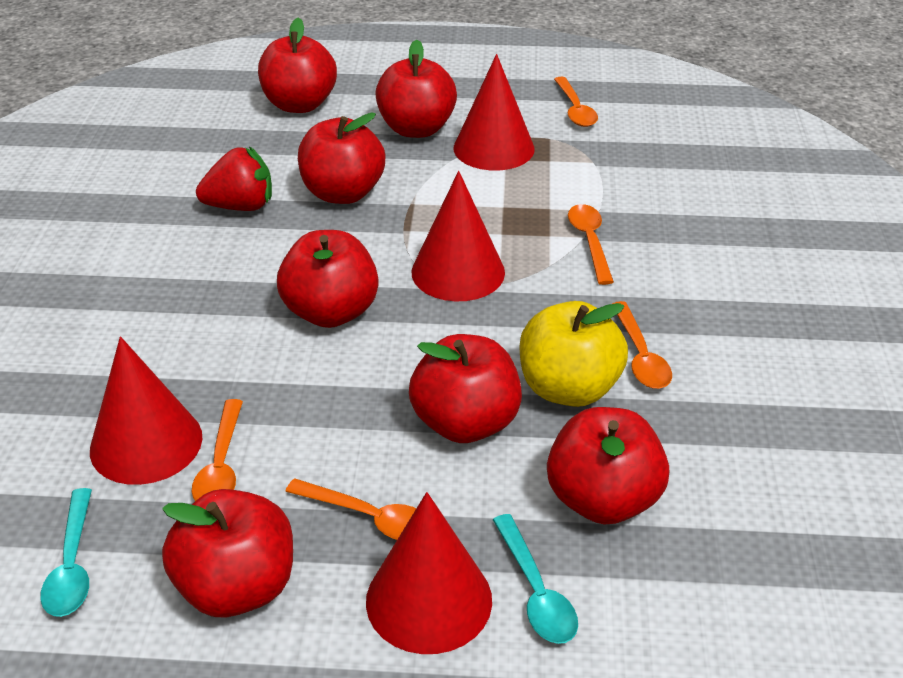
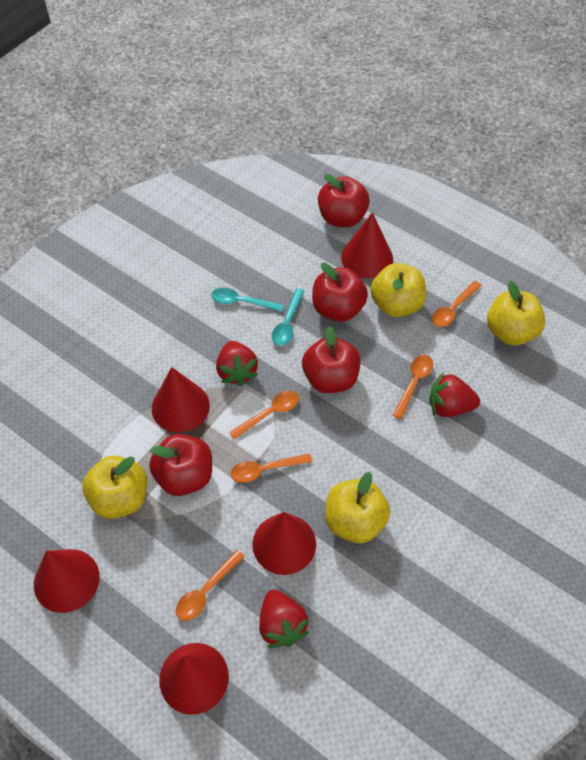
red apple: [162,489,293,618] [258,18,337,113] [277,230,379,328] [298,112,385,204] [375,40,457,138] [409,334,522,443] [547,407,669,524] = 7 -> [149,434,212,496] [302,326,361,393] [312,262,368,322] [318,174,370,227] = 4
red cone: [90,336,202,485] [366,492,492,654] [412,171,505,301] [454,54,535,171] = 4 -> [34,549,99,613] [152,367,210,433] [160,643,229,715] [252,512,316,575] [341,212,393,279] = 5
red strawberry: [196,146,272,211] = 1 -> [216,341,258,386] [259,590,310,648] [429,372,480,417] = 3
yellow apple: [520,301,628,407] = 1 -> [82,456,147,519] [325,472,390,543] [371,263,426,317] [487,281,546,345] = 4

